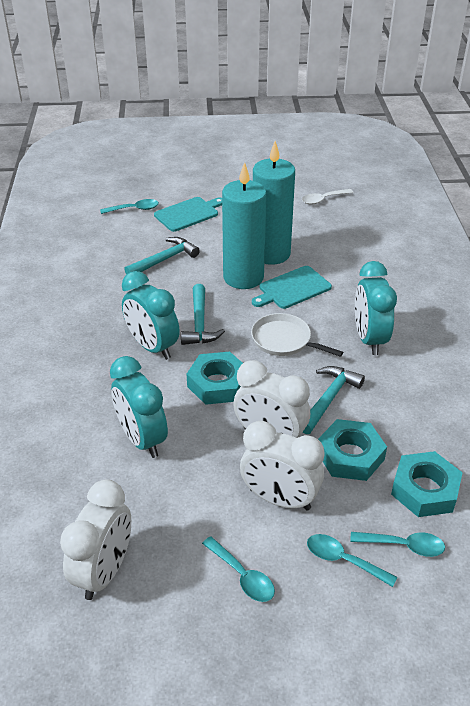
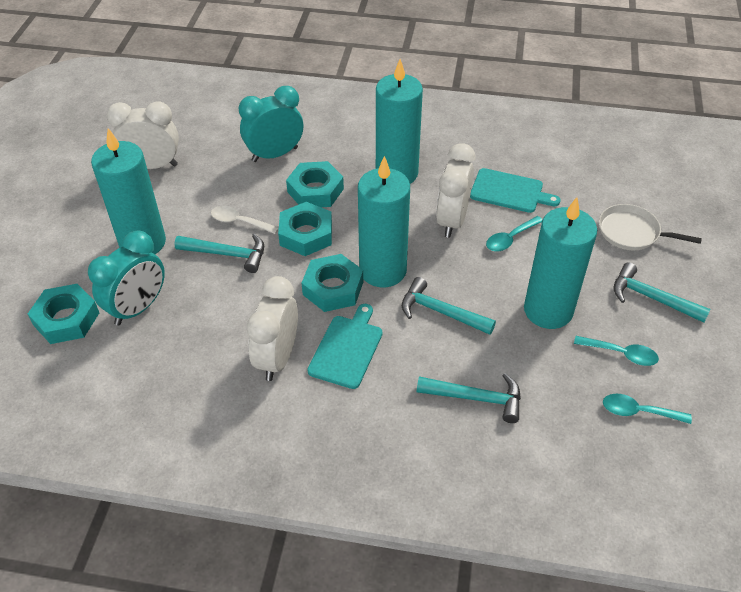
turquoise candle: [222,162,267,289] [253,141,295,265] = 2 -> [91,128,166,254] [358,156,410,287] [376,59,423,184] [524,197,597,329] = 4
turquoise clock: [110,356,168,458] [122,271,180,360] [355,261,397,355] = 3 -> [88,231,165,326] [239,86,303,162] = 2
turquoise hammer: [124,237,200,274] [181,284,225,345] [302,366,365,434] = 3 -> [174,234,264,273] [402,277,496,335] [417,373,521,423] [614,262,711,323] = 4
turquoise nut: [187,352,243,405] [318,419,387,481] [391,451,463,517] = 3 -> [28,284,99,344] [278,202,332,256] [286,161,344,207] [302,254,363,312] = 4
turquoise spoon: [100,199,159,214] [202,536,275,602] [307,534,397,587] [350,532,445,557] = 4 -> [486,216,543,252] [574,336,659,366] [603,394,692,424] = 3

